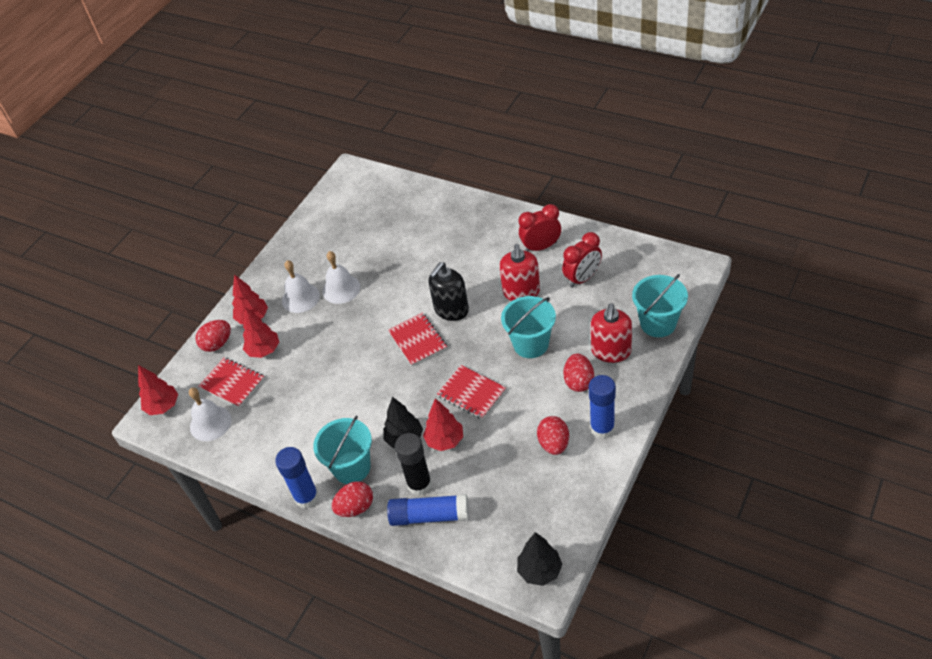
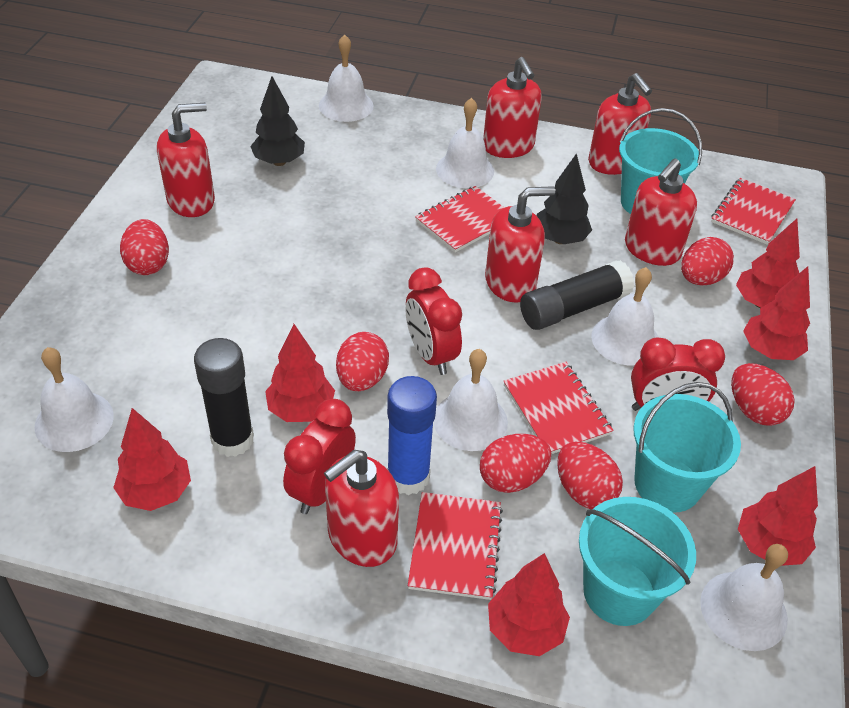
black glue stick: [395,433,432,496] = 1 -> [194,338,254,457] [520,260,634,330] = 2
black soap dispenser: [429,262,469,321] = 1 -> none = 0
blue glue stick: [275,447,319,509] [387,494,469,526] [589,375,616,439] = 3 -> [387,376,437,495] = 1
red clock: [519,204,561,252] [562,232,602,288] = 2 -> [283,399,356,514] [405,267,462,375] [631,337,725,411] = 3
red egg: [195,320,231,352] [332,481,373,517] [537,416,569,455] [563,354,594,392] = 4 -> [120,219,169,275] [336,332,389,391] [480,434,551,493] [557,442,623,509] [681,237,734,286] [731,363,795,426] = 6
red notebook: [198,357,265,408] [388,312,447,366] [437,365,506,419] = 3 -> [408,492,503,600] [415,186,505,253] [504,362,613,454] [711,178,796,245] = 4
red soap dispenser: [499,244,540,301] [591,303,632,363] = 2 -> [157,103,215,217] [324,450,399,567] [483,57,542,158] [485,186,555,303] [588,73,652,175] [625,158,697,266] = 6
red tree: [138,365,178,415] [232,274,268,324] [243,307,279,358] [423,398,463,451] = 4 -> [113,408,191,511] [265,324,335,422] [488,553,570,656] [736,219,800,308] [738,466,818,566] [743,266,810,360] = 6
white bell: [189,388,231,441] [282,260,320,313] [323,251,360,304] = 3 -> [35,347,114,452] [319,34,374,122] [434,349,508,451] [436,98,494,188] [591,267,659,366] [700,544,788,651] = 6

